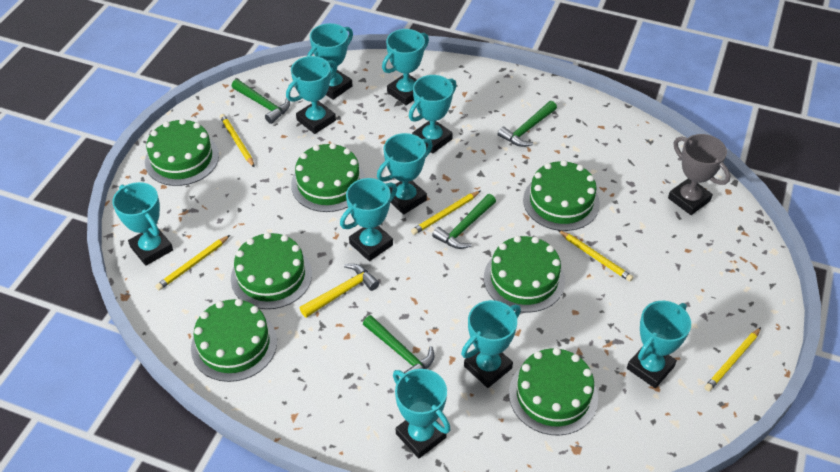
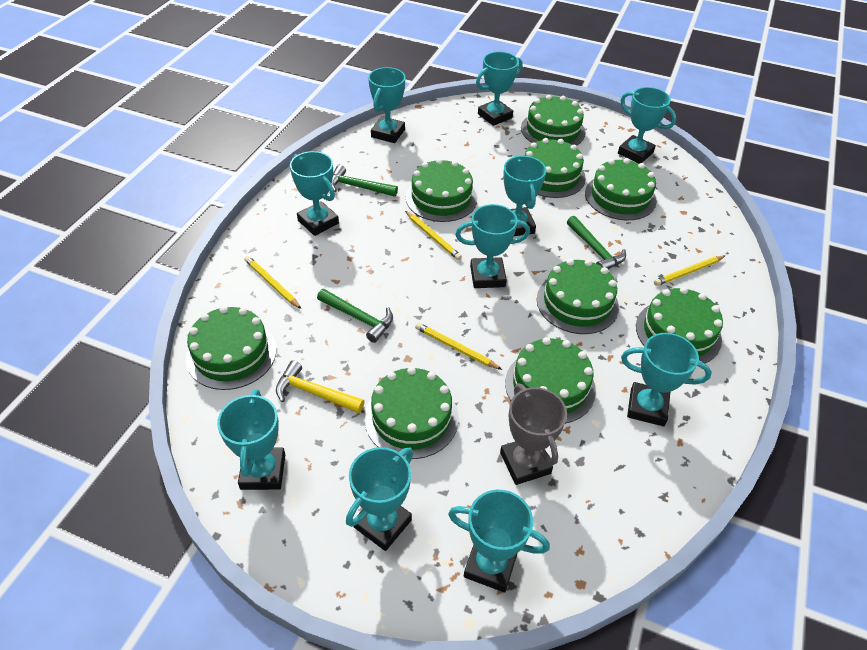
green cake: [145,119,219,186] [191,299,277,382] [231,232,312,309] [291,143,366,212] [484,236,565,312] [509,348,598,435] [523,160,600,231] = 7 -> [186,306,276,390] [364,367,459,459] [406,158,477,222] [505,337,596,424] [521,95,586,146] [525,138,586,198] [537,259,619,334] [585,158,657,220] [636,287,723,364] = 9
green hammer: [231,79,290,124] [363,315,434,373] [432,194,496,249] [498,101,557,147] = 4 -> [317,289,393,343] [331,165,398,197] [567,216,626,269] = 3
yellow pencil: [155,235,230,290] [220,114,255,168] [411,191,480,235] [558,230,633,282] [704,327,761,391] = 5 -> [244,256,301,309] [405,211,462,260] [415,323,502,370] [654,256,725,286] = 4

